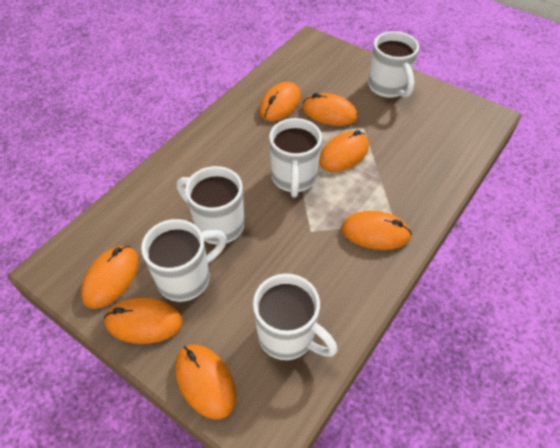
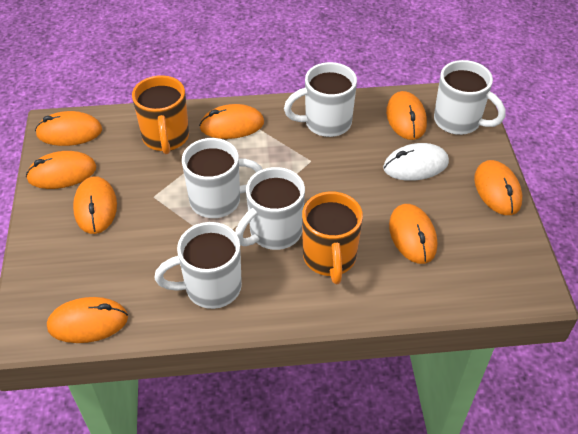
orange mouse: [81,246,139,309] [104,298,183,344] [175,345,236,419] [259,82,301,121] [302,93,358,126] [319,130,369,172] [341,211,412,250] = 7 -> [26,151,96,189] [35,111,102,146] [47,297,128,343] [73,176,117,234] [199,104,264,139] [386,91,427,140] [389,204,437,264] [474,160,522,215] = 8
orange mug: none = 0 -> [132,75,189,154] [302,191,363,284] = 2
white mouse: none = 0 -> [383,143,449,181] = 1

